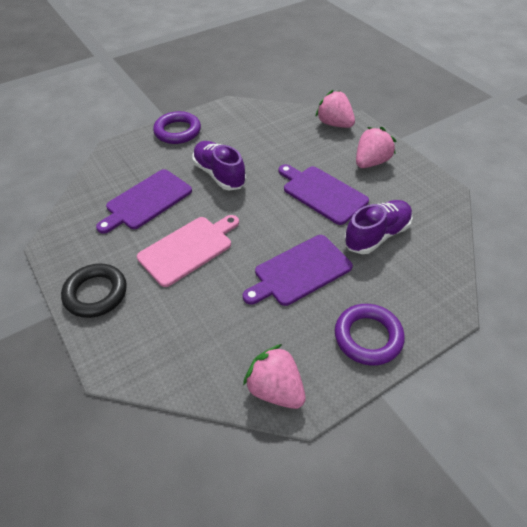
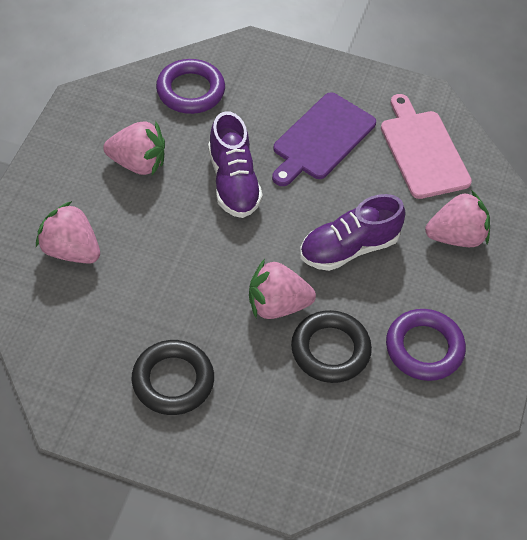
black ring: [61,263,127,318] = 1 -> [132,340,214,415] [291,310,372,383] = 2
pink strawberry: [243,344,306,409] [315,90,355,128] [356,127,396,168] = 3 -> [36,201,100,264] [103,121,165,175] [249,259,316,319] [425,190,490,247] = 4
purple cutting board: [96,169,192,234] [243,235,353,306] [278,164,369,225] = 3 -> [272,92,376,186] = 1

